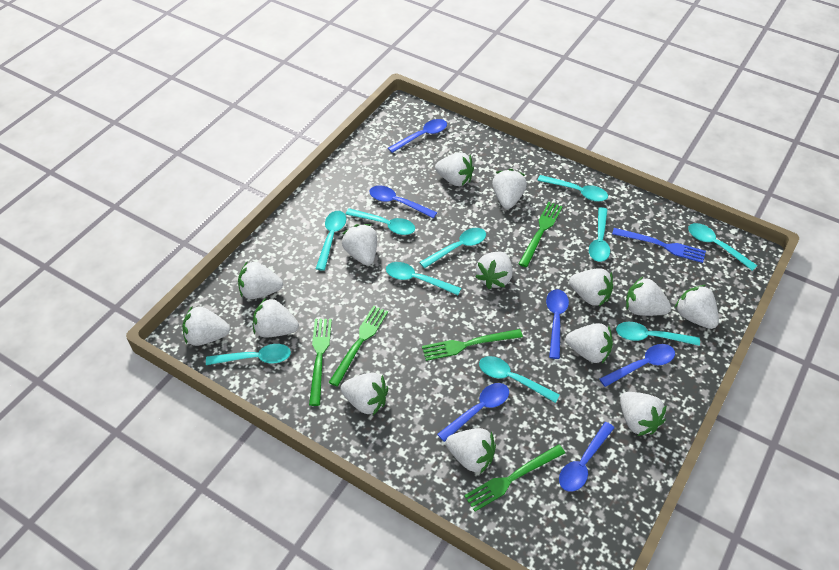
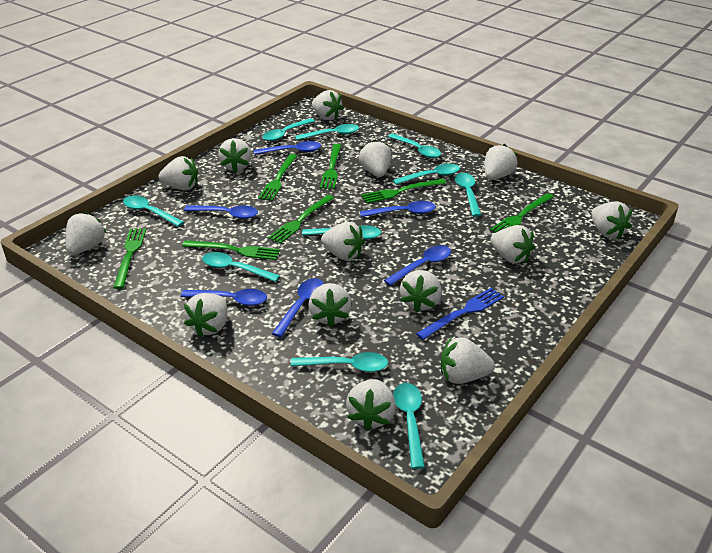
green fork: [309,319,332,406] [329,306,388,387] [422,329,523,361] [464,444,565,511] [519,202,563,267] = 5 -> [113,228,146,289] [182,240,280,260] [258,154,297,201] [268,195,334,244] [320,144,341,189] [361,179,446,203] [490,193,554,233] = 7

